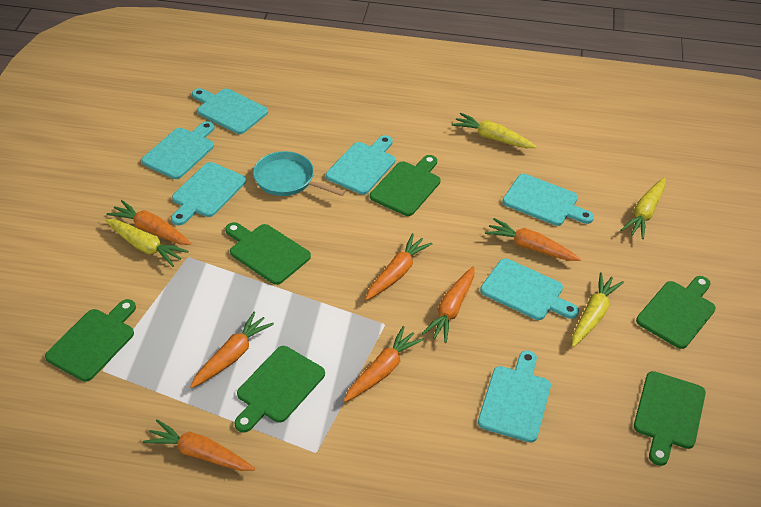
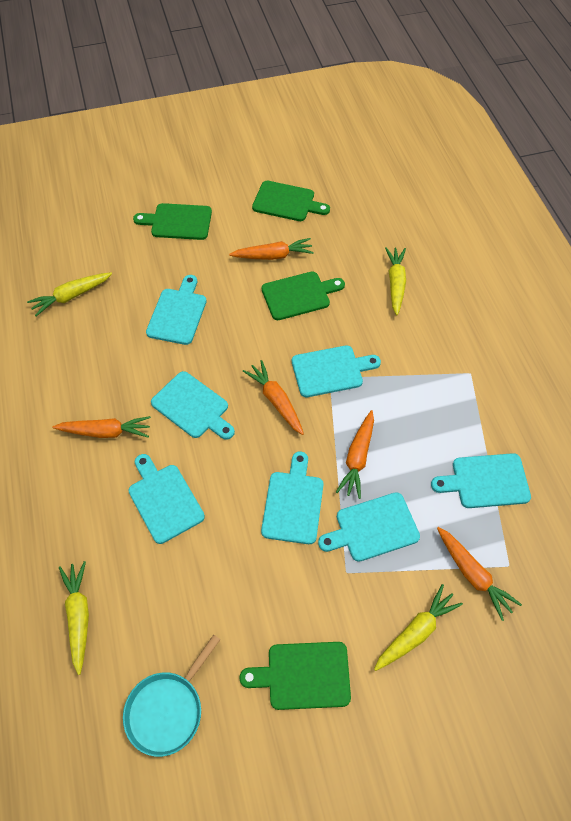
green cutting board: [45,299,136,382] [225,222,311,285] [234,346,325,432] [370,155,440,216] [634,371,706,466] [636,276,716,349] = 6 -> [133,203,212,240] [239,642,351,710] [252,181,330,221] [261,271,345,320] = 4
orange carrot: [107,200,191,245] [143,419,255,471] [190,312,274,388] [344,326,424,402] [366,233,433,300] [422,267,474,343] [485,218,581,261] = 7 -> [52,416,151,438] [229,238,314,260] [243,360,304,435] [336,410,374,499] [437,527,522,621] = 5

